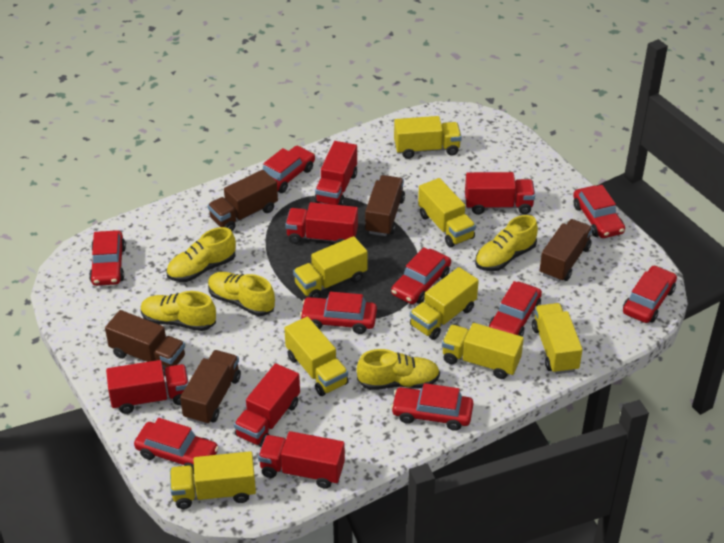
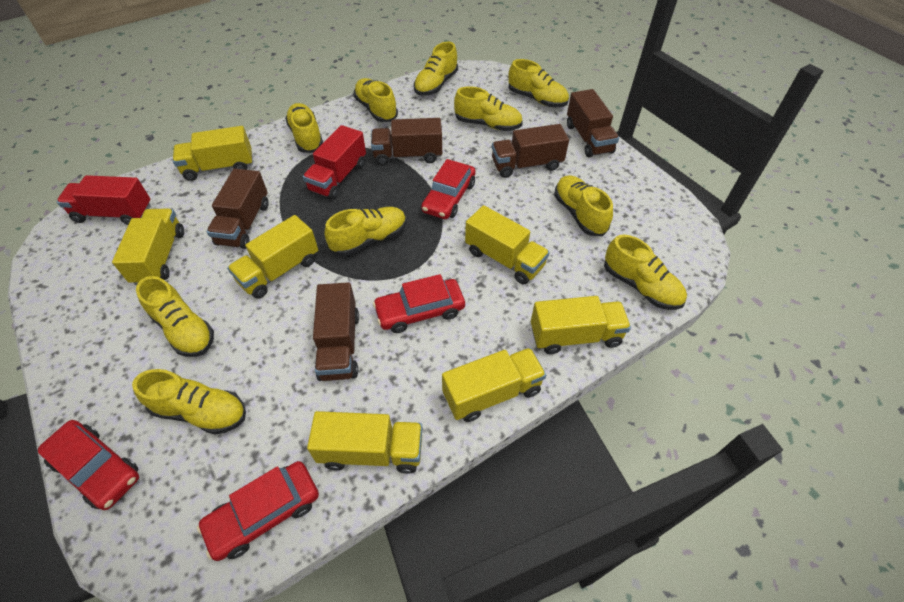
red car: [89,230,126,286] [134,418,219,473] [262,146,315,193] [300,292,377,334] [391,247,451,304] [391,383,473,431] [489,281,542,337] [573,185,625,238] [623,265,677,323] = 9 -> [38,420,139,510] [197,461,319,561] [373,274,465,333] [421,159,476,219] = 4
red truck: [106,360,189,414] [234,363,300,447] [258,431,345,489] [285,202,358,244] [314,141,357,205] [465,172,535,215] = 6 -> [57,175,151,225] [303,125,366,199] = 2
yellow shoe: [141,291,216,331] [166,227,236,282] [208,272,275,316] [357,349,440,390] [475,215,538,271] = 5 -> [132,369,246,435] [136,276,214,357] [285,103,323,153] [324,207,406,256] [353,78,398,122] [414,42,458,96] [454,86,523,131] [508,59,569,107] [554,175,613,236] [604,235,687,310] = 10
yellow truck: [170,451,256,509] [284,316,349,396] [293,236,368,298] [394,116,462,159] [410,267,479,340] [418,178,476,247] [442,323,524,379] [532,303,583,374] = 8 -> [112,209,184,285] [173,126,253,181] [227,215,318,299] [307,411,423,474] [442,348,546,422] [465,205,550,284] [531,296,631,354] = 7

